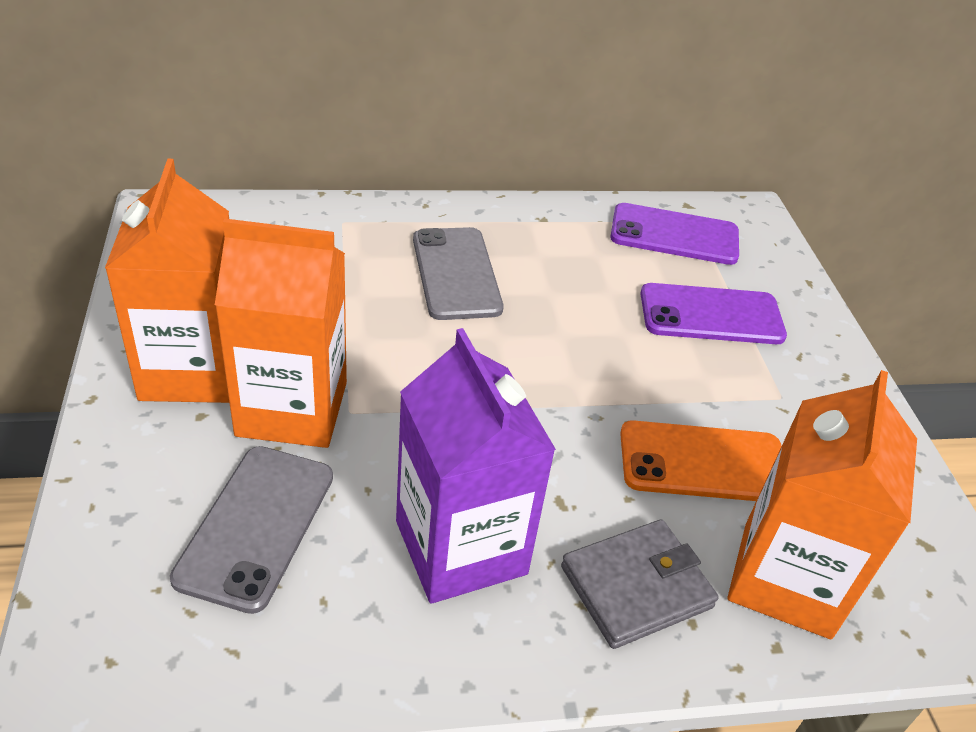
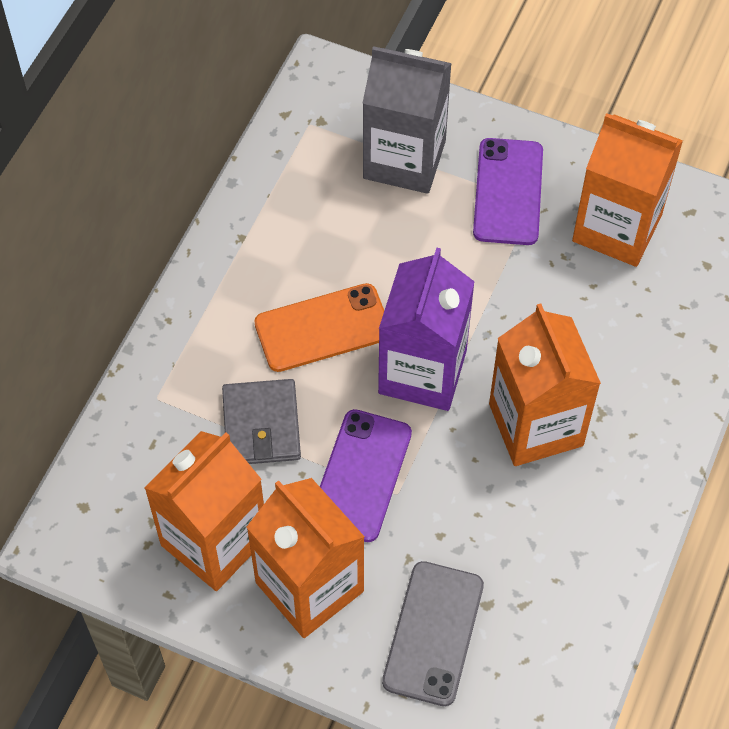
grey carton: none = 0 -> [363,46,452,194] = 1
grey phone: [170,446,333,614] [413,227,504,320] = 2 -> [382,561,484,706] = 1
orange carton: [105,159,229,403] [215,219,347,448] [728,370,917,639] = 3 -> [144,431,264,591] [247,478,365,638] [489,304,601,466] [572,113,683,267] = 4

